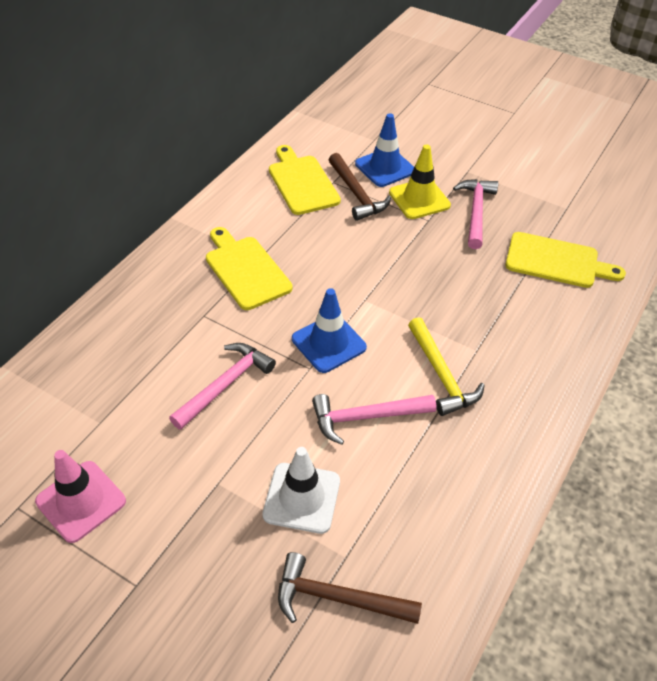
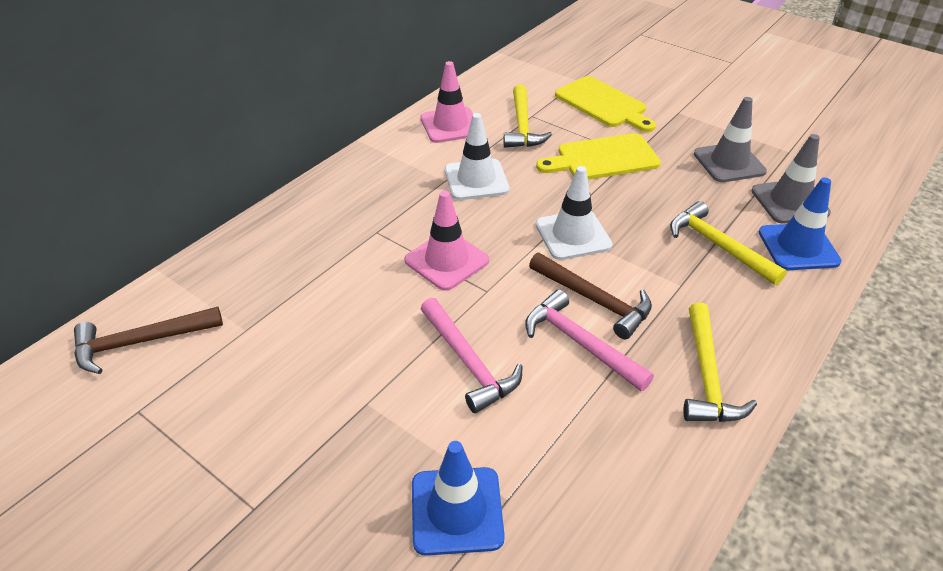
grey traffic cone: none = 0 -> [694,97,767,182] [751,134,831,224] = 2
pink hammer: [169,343,276,430] [312,394,436,445] [453,179,498,249] = 3 -> [421,298,523,413] [525,289,654,391] = 2
pink traffic cone: [35,450,126,543] = 1 -> [404,191,489,291] [421,61,473,143] = 2
white traffic cone: [262,447,340,534] = 1 -> [445,113,510,200] [536,166,612,260] = 2
yellow cutting board: [206,227,293,310] [269,145,341,215] [505,232,626,288] = 3 -> [536,133,661,179] [555,76,656,132] = 2
yellow hammer: [408,317,485,416] = 1 -> [504,85,552,148] [670,201,787,285] [683,302,757,422] = 3
yellow traffic cone: [389,144,451,219] = 1 -> none = 0

